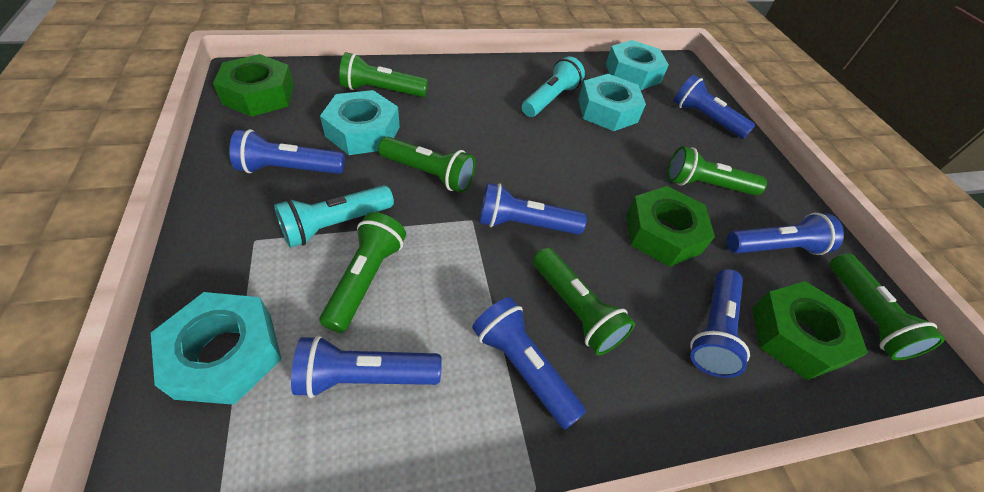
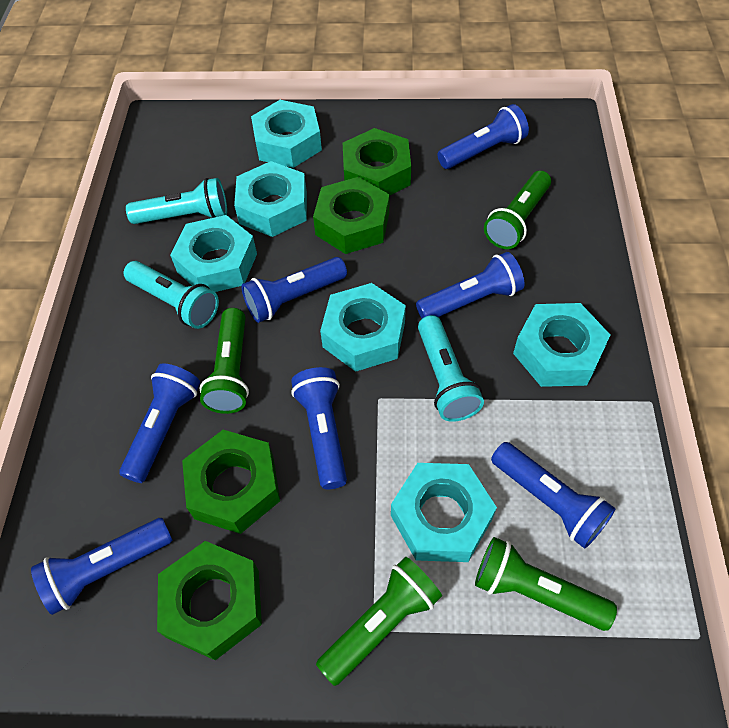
green flashlight: [319,212,406,333] [339,52,428,97] [378,137,475,193] [533,248,635,355] [667,146,767,196] [829,253,945,360] = 6 -> [199,308,249,414] [316,557,442,686] [475,537,617,631] [484,171,551,249] = 4
green nut: [213,54,294,117] [626,186,715,267] [752,281,868,380] = 3 -> [157,541,262,660] [182,430,280,534] [313,177,389,254] [343,128,411,196] = 4
turquoise flashlight: [274,185,394,248] [522,56,585,117] = 2 -> [124,261,219,329] [126,178,227,224] [418,315,484,422] = 3
turquoise nut: [151,292,282,405] [320,90,400,155] [578,74,646,131] [606,40,669,90] = 4 -> [170,215,257,292] [234,161,307,237] [251,100,322,168] [320,283,406,372] [391,463,497,562] [513,303,610,387] = 6

